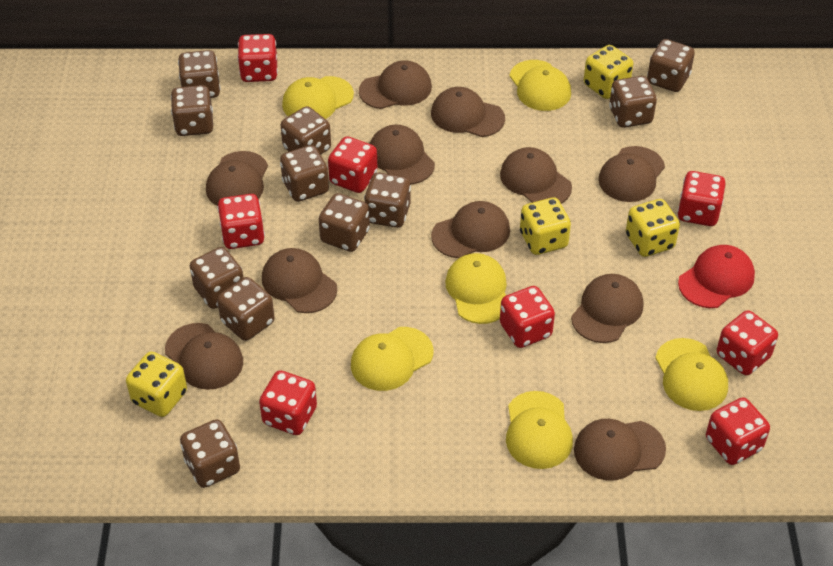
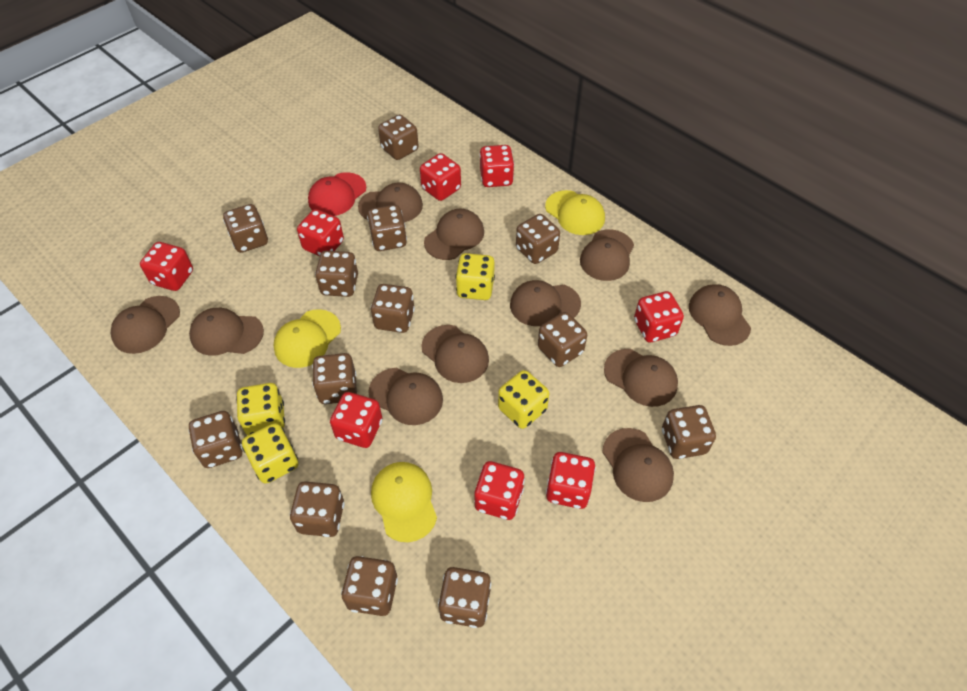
brown dice: [171,85,213,136] [178,50,220,98] [180,419,240,488] [190,247,243,309] [217,277,275,341] [280,145,329,202] [281,106,331,155] [319,193,370,252] [364,173,411,228] [609,76,657,128] [647,39,695,92] = 11 -> [188,411,243,468] [223,204,268,253] [290,481,344,537] [312,353,357,404] [315,251,358,297] [341,556,398,616] [367,205,407,251] [371,284,415,333] [378,115,419,160] [438,567,491,628] [516,214,560,264] [538,312,587,367] [662,405,716,459] = 13
yellow cap: [282,76,354,119] [351,327,434,391] [445,253,507,324] [506,391,573,469] [509,60,571,111] [655,338,728,411] = 6 -> [273,309,341,368] [371,462,437,542] [545,190,605,235] = 3

